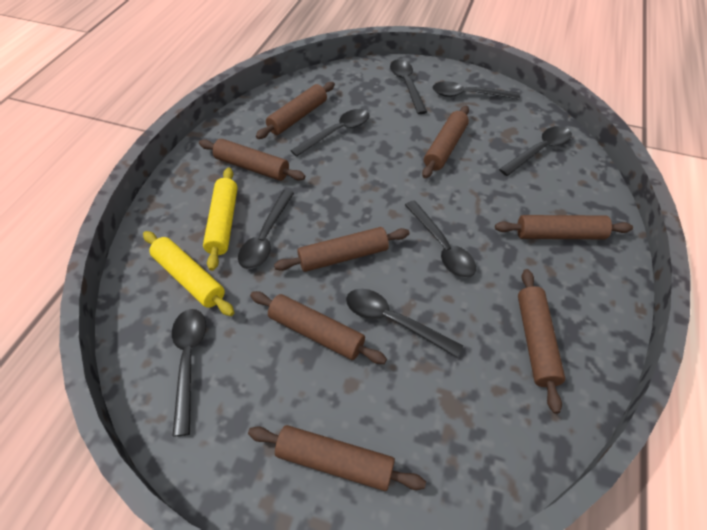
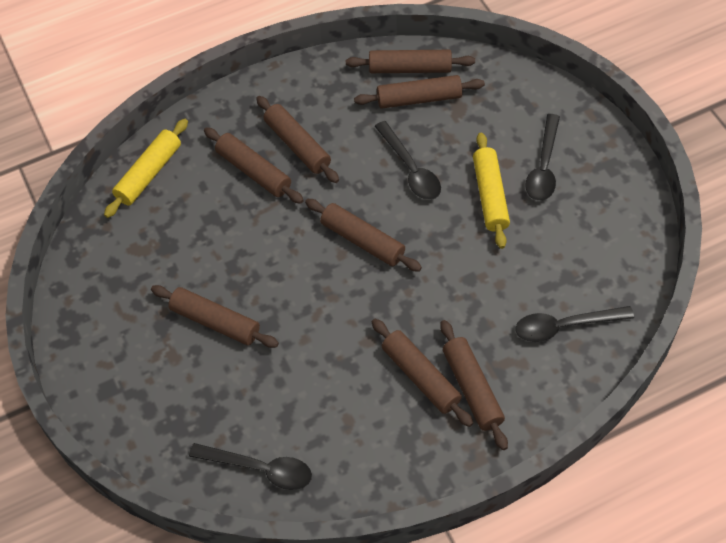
black spoon: [172,309,206,436] [238,190,294,269] [290,109,370,157] [346,289,463,358] [390,59,427,114] [405,200,476,278] [432,81,520,100] [499,126,572,176] = 8 -> [189,443,312,490] [375,121,441,200] [515,306,634,342] [525,114,560,201] = 4

